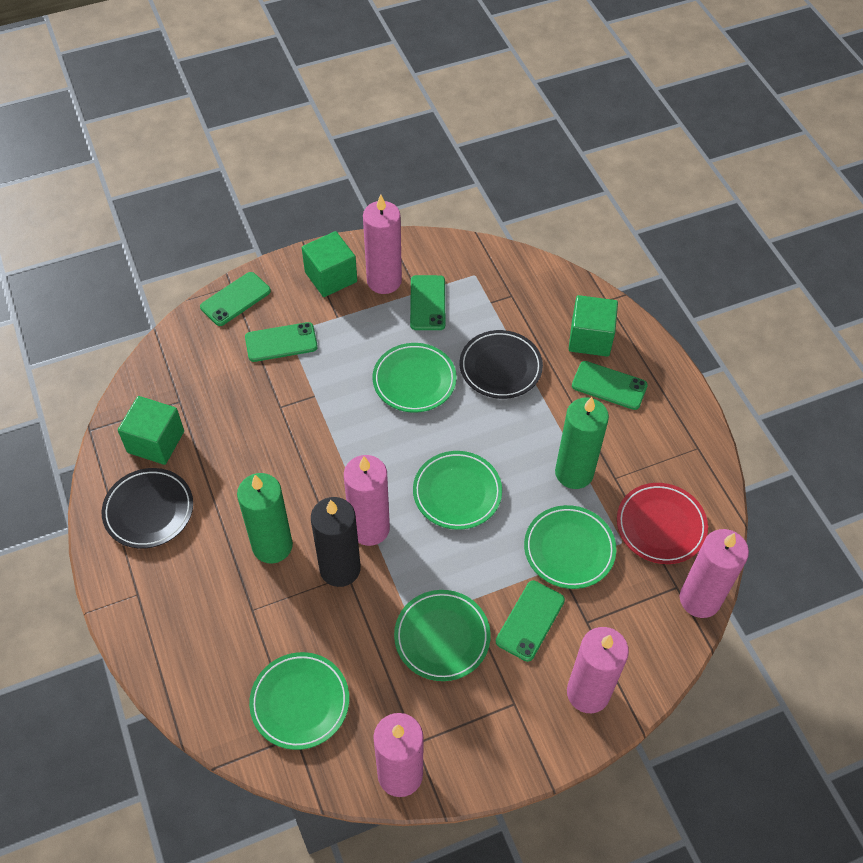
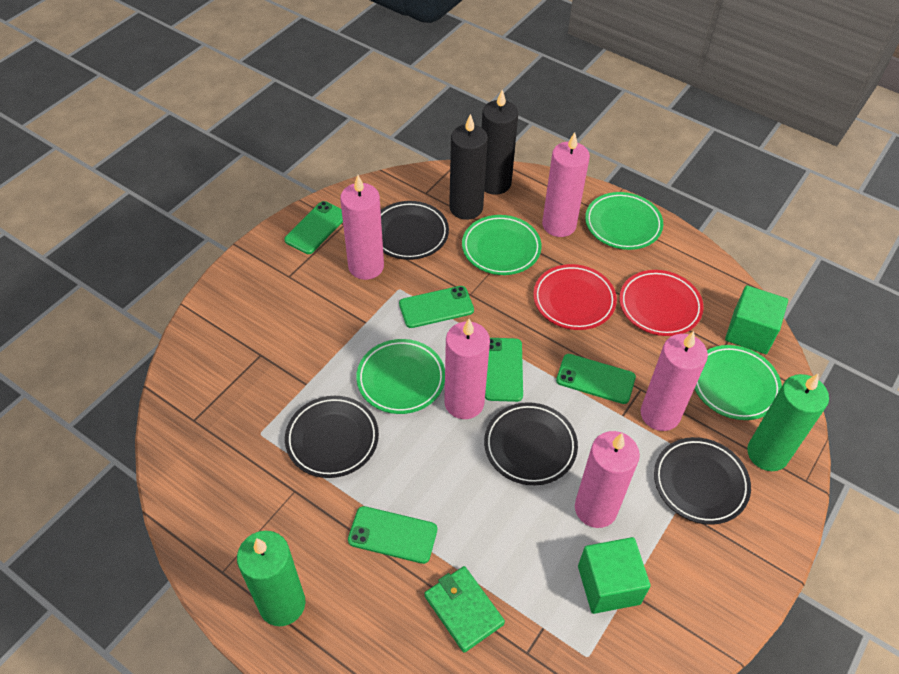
black candle: [311,497,361,587] = 1 -> [449,114,488,220] [482,90,518,195] = 2
black plate: [102,468,193,549] [460,330,543,399] = 2 -> [285,396,379,478] [381,201,449,260] [484,402,578,485] [654,437,751,525] = 4
green cube: [118,396,184,465] [302,231,357,297] [569,295,618,357] = 3 -> [578,537,651,614] [725,285,788,354] = 2
green plate: [249,652,349,750] [373,343,457,413] [394,590,491,681] [413,451,502,530] [524,505,617,589] = 5 -> [356,339,445,414] [462,215,542,275] [585,192,663,250] [695,345,782,420] = 4
green wallet: none = 0 -> [424,566,505,653] = 1
red plate: [617,483,708,564] = 1 -> [533,264,617,330] [619,270,704,336] = 2

